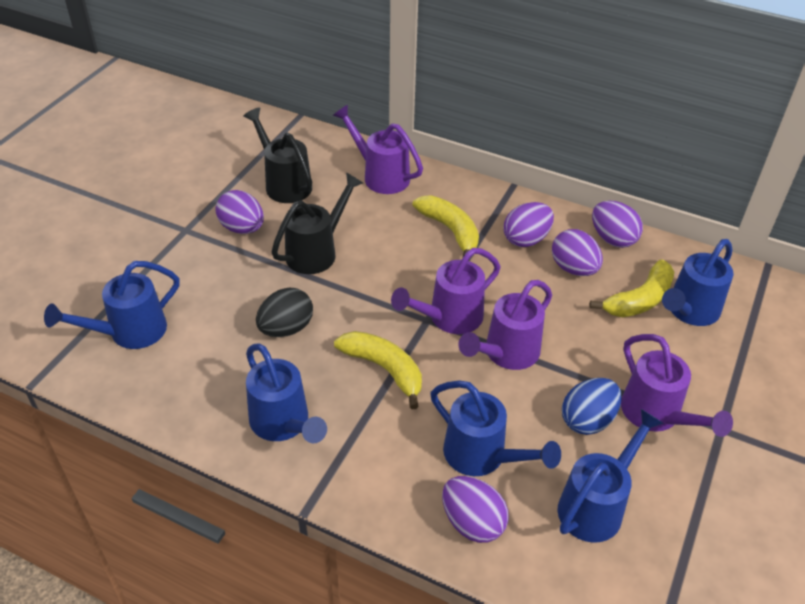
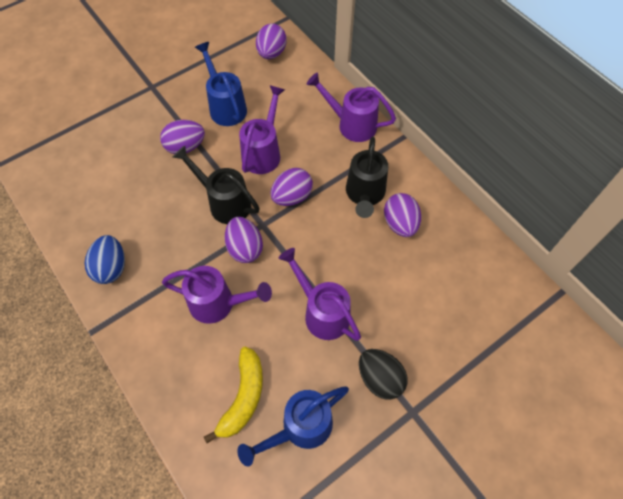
blue watering can: [44,261,180,349] [246,343,327,443] [430,381,561,476] [557,409,664,543] [662,239,734,326] = 5 -> [195,42,247,126] [237,386,349,467] = 2
yellow banana: [334,331,422,409] [413,195,479,260] [589,259,674,317] = 3 -> [204,346,263,443] = 1

